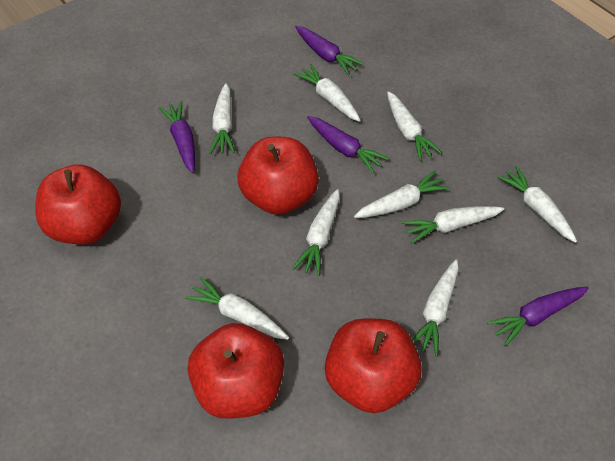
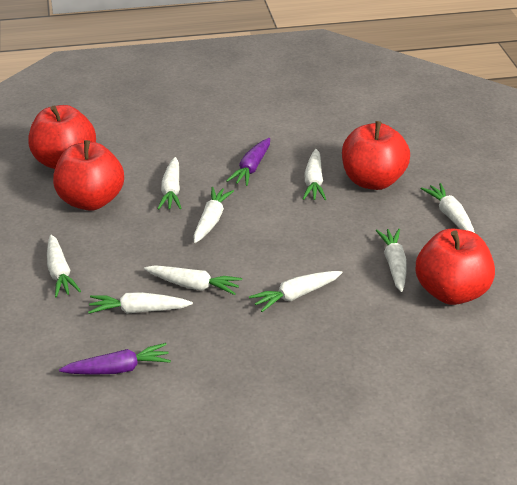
purple carrot: [159,101,195,173] [295,26,364,76] [307,116,389,173] [487,287,589,346] = 4 -> [59,343,171,375] [226,138,270,186] = 2

